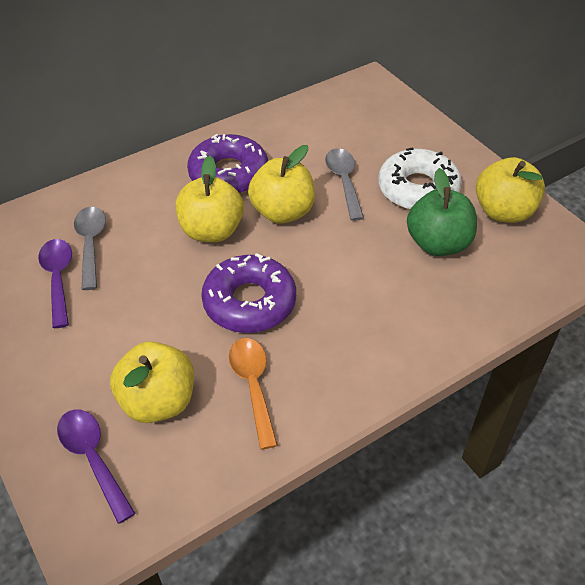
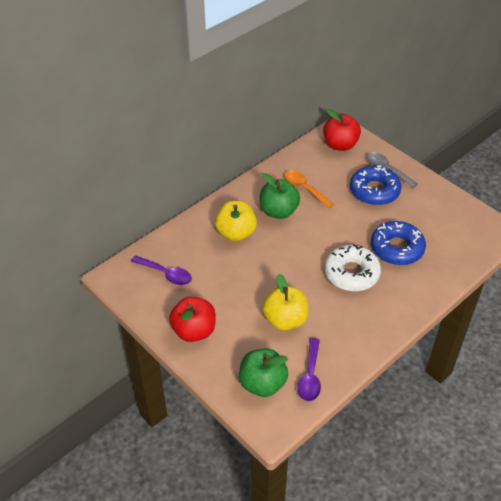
blue donut: none = 0 -> [350,165,401,205] [371,221,426,265] = 2
green apple: [407,168,477,256] = 1 -> [239,349,288,397] [260,173,300,219] = 2
grey spoon: [74,207,106,290] [325,148,364,221] = 2 -> [366,152,417,188] = 1
purple donut: [187,134,268,194] [201,253,296,333] = 2 -> none = 0
red apple: none = 0 -> [169,296,216,342] [323,109,361,151] = 2
yellow apple: [110,341,194,423] [175,156,244,242] [248,145,315,224] [476,157,545,223] = 4 -> [215,201,257,241] [262,274,309,331] = 2

